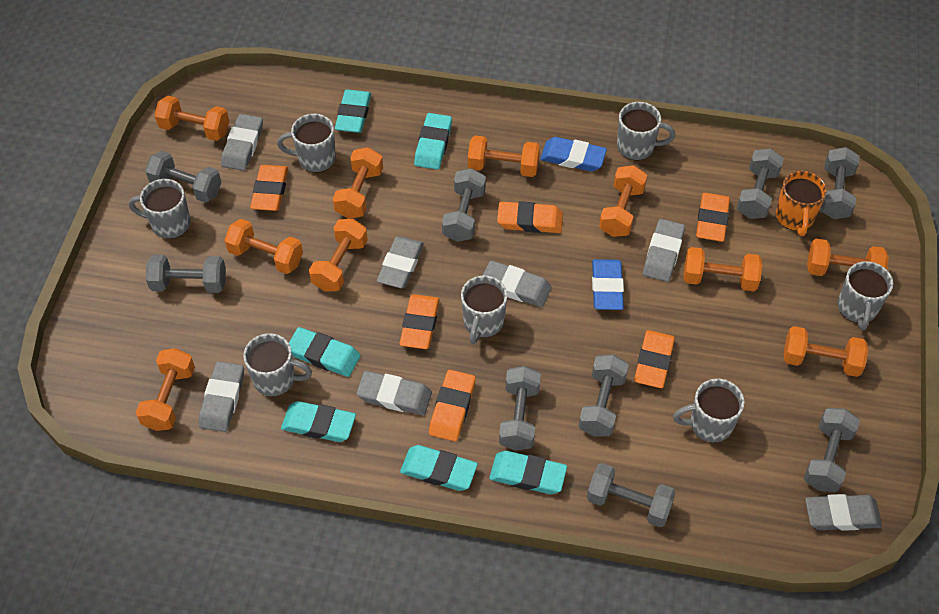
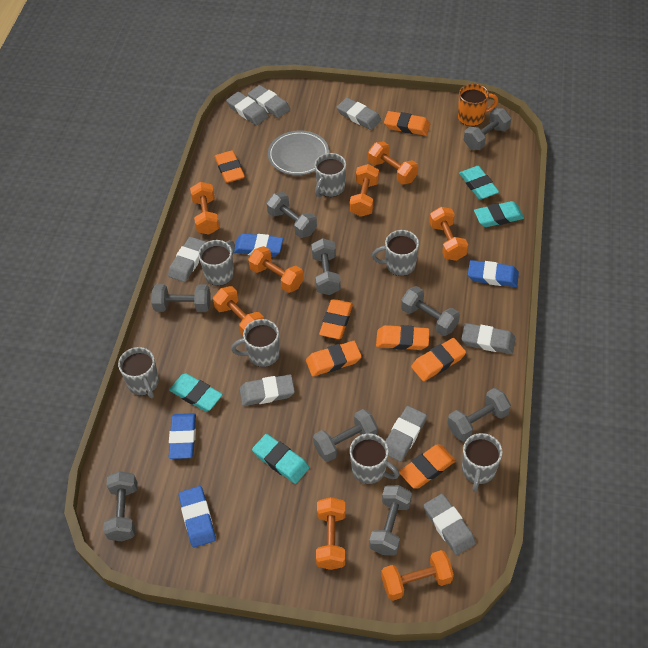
blue eraser: [540,137,607,171] [592,259,624,310] = 2 -> [169,413,196,459] [179,486,216,548] [234,233,283,257] [468,260,519,287] = 4
grey eraser: [199,361,244,432] [221,114,263,171] [357,371,432,415] [377,236,424,288] [483,260,552,307] [643,219,685,282] [805,494,882,531] = 7 -> [168,237,206,282] [226,92,269,125] [240,375,295,406] [248,85,290,118] [337,98,381,130] [385,406,427,462] [424,494,476,555] [461,323,516,354] = 8
grey plate: none = 0 -> [268,130,329,175] = 1
orange dumbbell: [136,348,195,431] [155,96,229,141] [225,219,303,274] [309,219,368,291] [333,147,383,219] [468,136,540,177] [599,165,647,237] [684,247,762,291] [784,326,868,377] [807,239,889,276] = 10 -> [190,182,219,235] [213,286,264,335] [248,246,304,293] [316,497,345,570] [350,164,379,217] [368,141,418,185] [381,550,454,601] [429,207,468,261] = 8
orange eraser: [250,165,288,211] [399,294,440,349] [429,370,475,441] [497,201,563,233] [634,330,675,388] [696,193,730,242] = 6 -> [215,150,245,183] [306,341,362,376] [319,299,353,339] [376,325,430,350] [384,111,430,136] [399,445,456,489] [411,338,466,381] = 7
turquoise eraser: [281,401,356,442] [289,327,361,377] [335,89,371,133] [400,445,478,491] [414,113,452,170] [489,451,567,494] = 6 -> [169,373,223,411] [252,434,309,484] [459,166,499,199] [474,201,524,227] = 4

